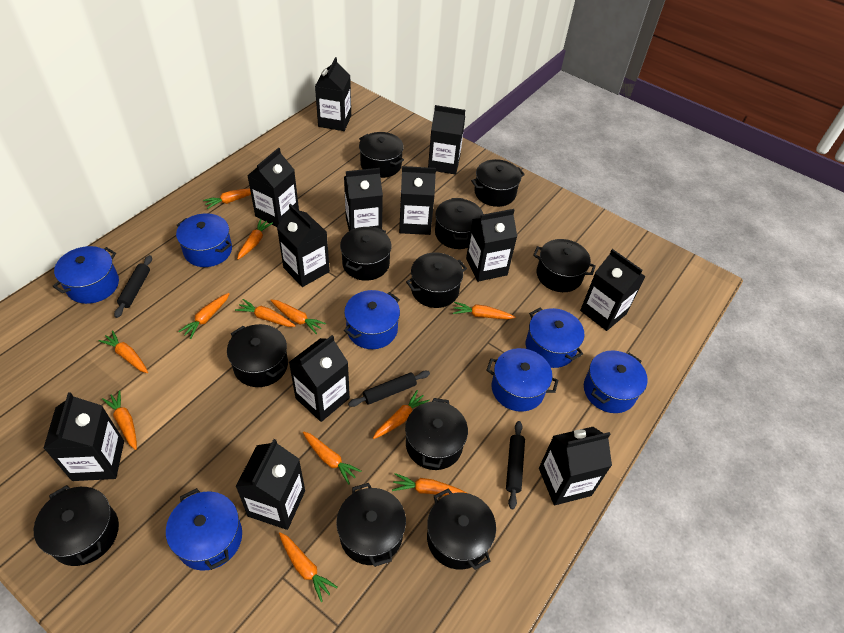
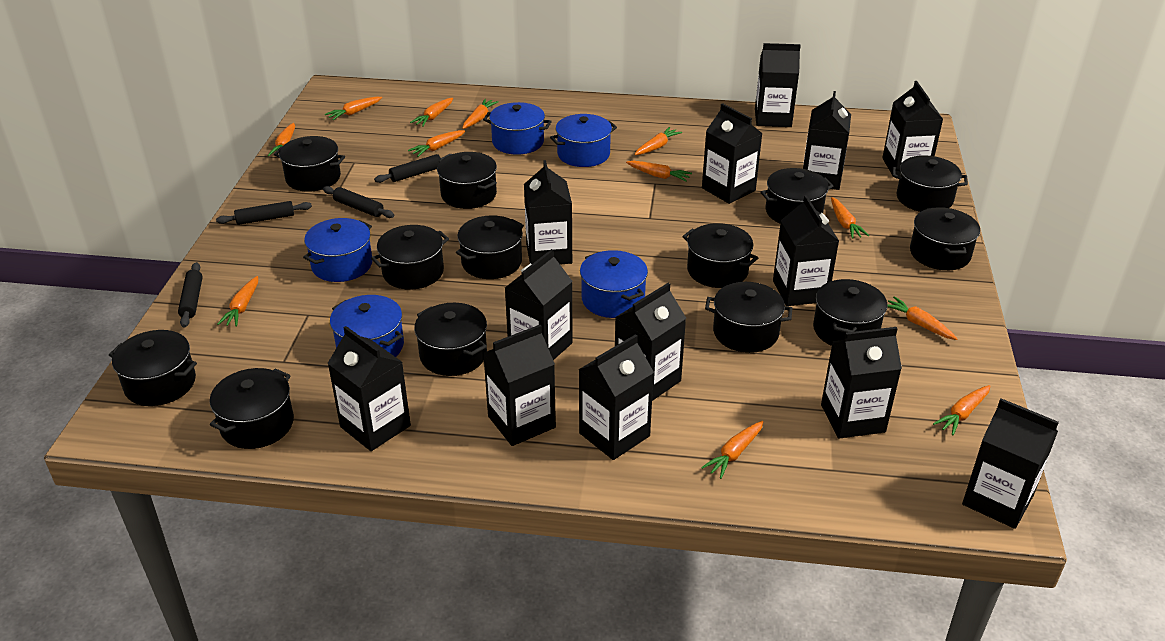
black carton: [43,392,124,481] [235,439,305,530] [247,148,299,227] [277,204,330,287] [289,335,350,422] [315,57,351,131] [344,168,383,231] [399,166,436,235] [428,105,465,175] [466,209,517,282] [539,427,612,505] [580,249,646,331] = 12 -> [328,326,411,451] [483,325,556,446] [505,249,573,360] [524,160,572,265] [578,334,654,460] [615,283,686,401] [702,103,763,204] [755,43,801,127] [773,195,839,306] [803,91,851,190] [821,327,902,439] [882,81,943,176] [962,398,1059,529] = 13
black pot: [34,485,119,566] [227,324,288,387] [336,483,406,567] [340,227,392,281] [359,132,404,178] [405,398,468,470] [406,252,467,308] [427,489,496,570] [435,198,483,249] [471,159,525,207] [533,239,596,292] = 11 -> [109,330,197,406] [210,368,294,449] [274,136,345,192] [371,225,449,290] [414,303,487,376] [437,152,497,209] [456,215,524,279] [682,223,758,288] [705,282,792,353] [760,168,833,224] [813,279,887,346] [892,155,968,212] [910,207,980,270] = 13
black rolling pin: [114,255,152,318] [348,371,430,407] [506,421,525,509] = 3 -> [178,262,203,328] [216,201,312,225] [323,186,394,218] [374,154,452,183] = 4
blue pot: [53,246,119,304] [166,488,242,571] [176,213,232,267] [344,290,400,349] [486,348,559,412] [526,308,584,368] [584,350,648,413] = 7 -> [303,218,372,282] [330,295,404,357] [483,102,552,155] [550,114,617,167] [580,250,648,318] = 5

